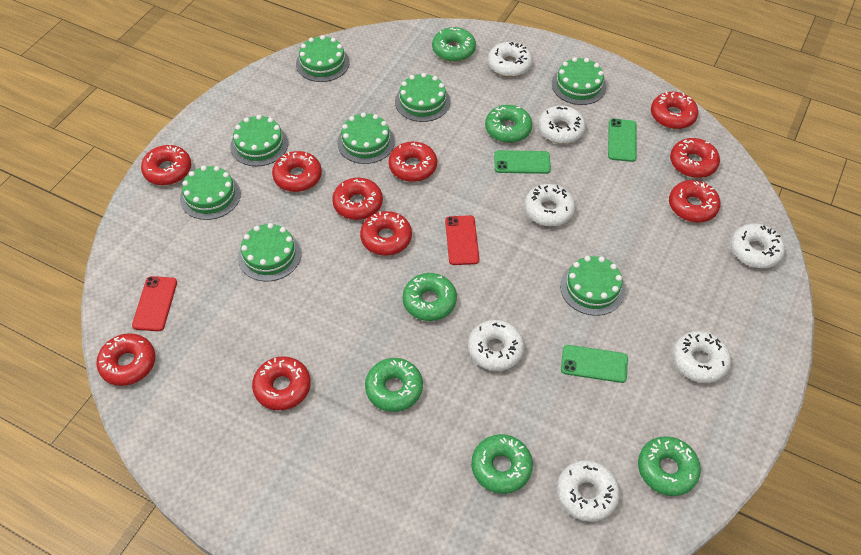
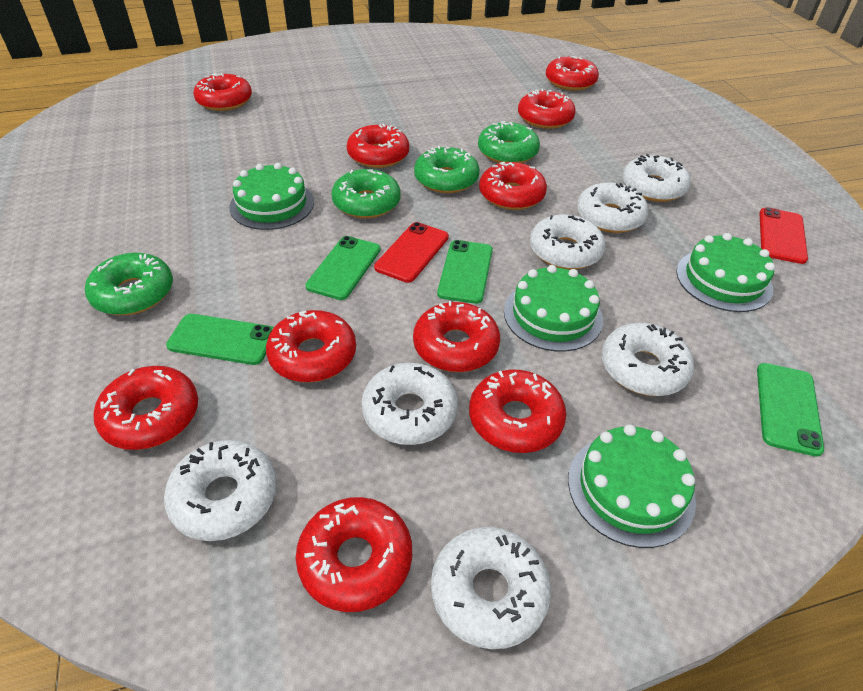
green cake: [180,166,241,220] [230,115,288,166] [238,223,301,281] [296,35,350,82] [337,112,395,164] [395,73,450,122] [552,57,606,105] [560,256,625,316] = 8 -> [229,163,314,230] [504,265,603,352] [568,424,696,548] [676,233,775,312] = 4
green donut: [365,358,423,412] [403,273,457,321] [432,27,476,62] [471,434,533,494] [485,105,532,143] [638,436,701,496] = 6 -> [85,253,173,315] [331,169,401,218] [414,146,480,193] [478,121,540,163] = 4
green phone: [494,150,551,174] [561,345,628,383] [608,119,637,162] = 3 -> [166,314,274,365] [305,236,380,300] [437,240,493,304] [757,363,824,457] = 4

